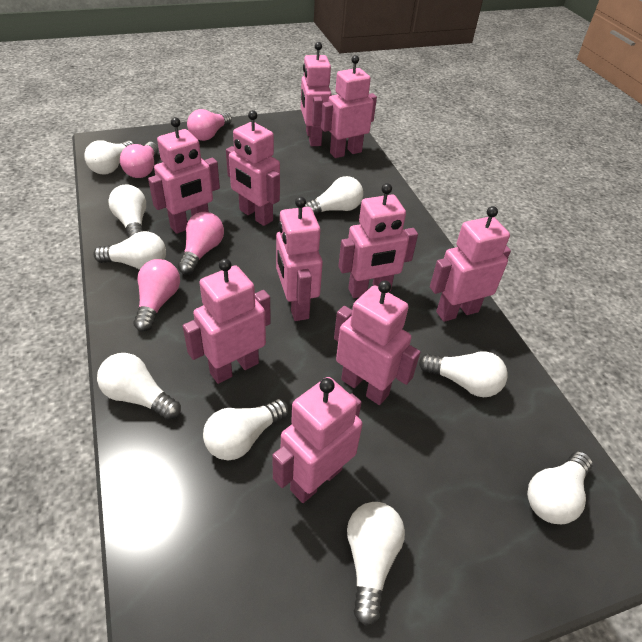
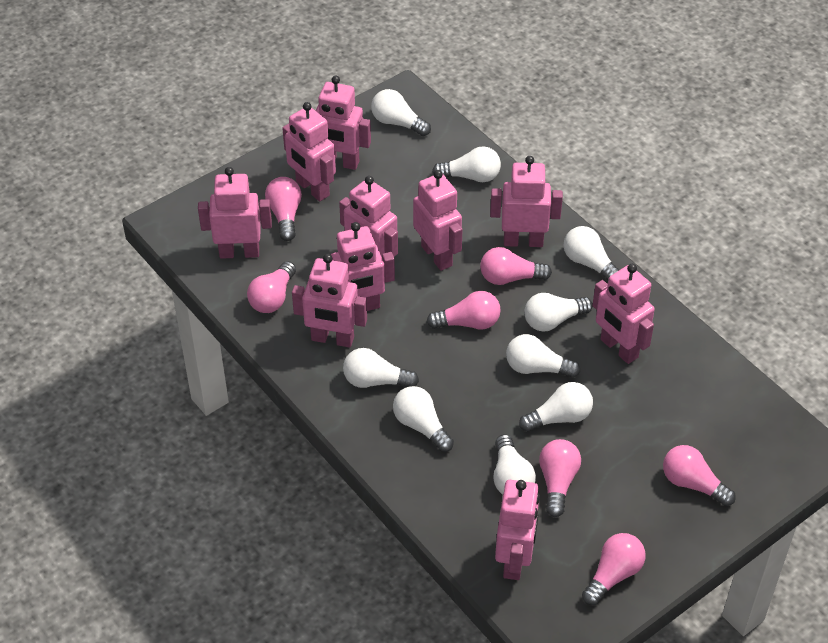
pink light bulb: [120,142,158,178] [133,259,180,332] [178,212,224,274] [187,109,232,141] = 4 -> [247,261,296,313] [265,177,302,241] [427,291,501,329] [480,247,552,285] [539,439,581,517] [582,533,646,605] [663,445,736,506] = 7

